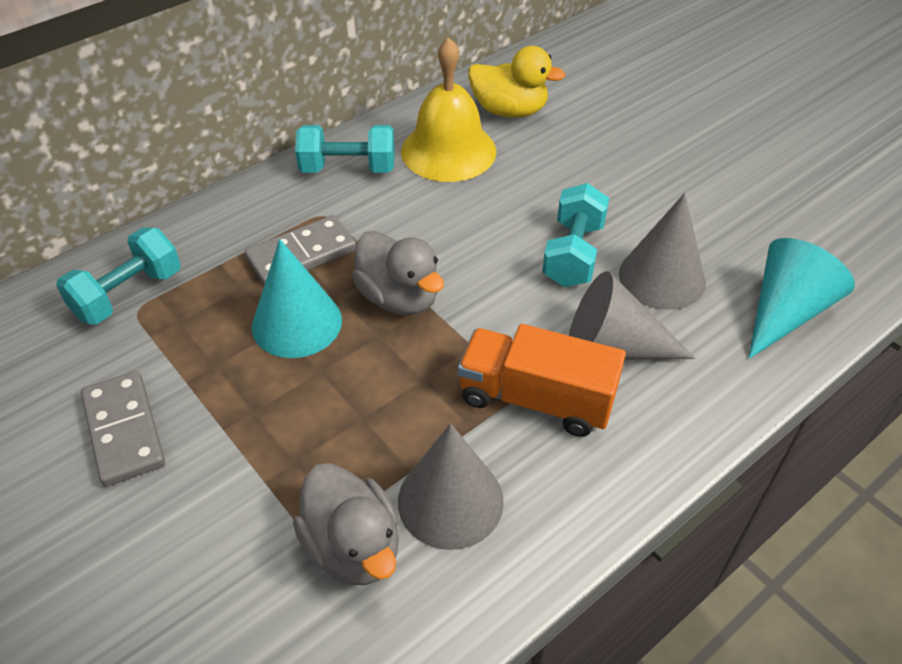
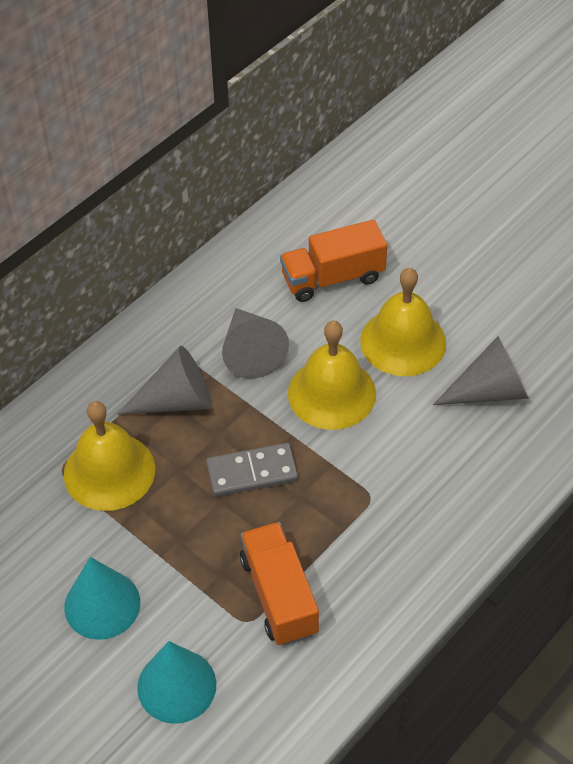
grey domino: [81,371,165,486] [245,215,356,285] = 2 -> [206,443,298,497] = 1
grey duck: [293,463,399,585] [352,231,444,315] = 2 -> none = 0
orange truck: [458,324,626,437] = 1 -> [240,522,319,646] [280,219,387,302] = 2
turquoise dumbbell: [56,227,181,325] [295,125,395,173] [542,183,609,287] = 3 -> none = 0
yellow bell: [401,37,496,182] = 1 -> [64,401,155,511] [288,321,376,430] [360,268,446,376] = 3
yellow duck: [468,46,566,118] = 1 -> none = 0

